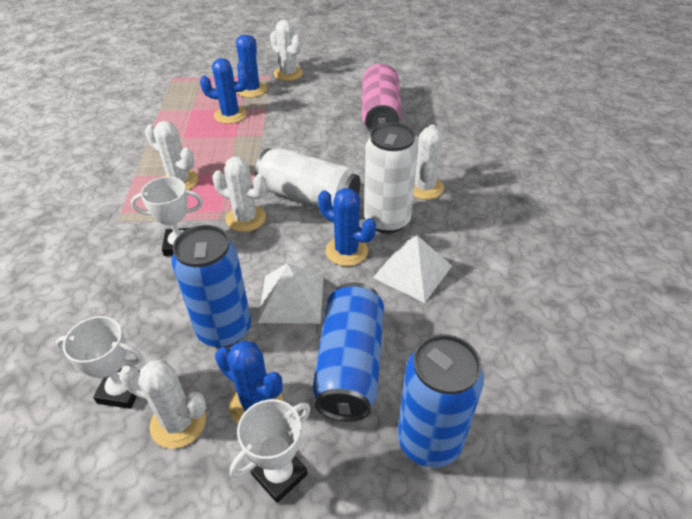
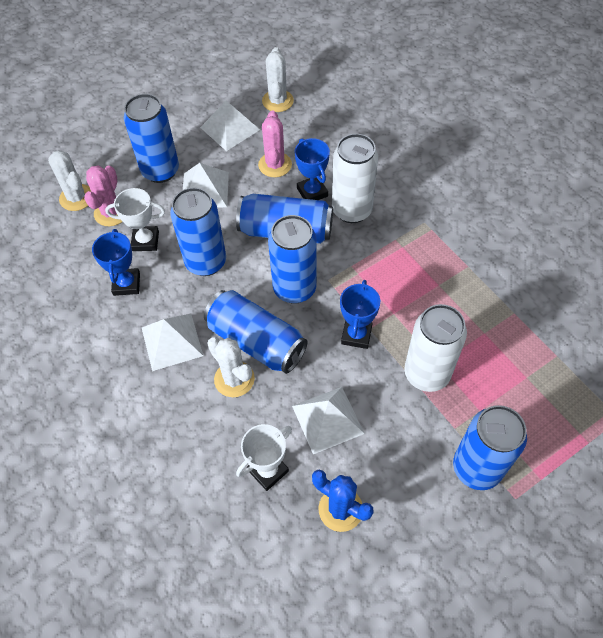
blue cactus: [200,58,249,124] [215,340,283,424] [236,35,267,98] [318,188,376,266] = 4 -> [312,470,374,532] = 1
blue can: [172,225,251,348] [313,282,384,422] [398,334,484,468] = 3 -> [124,94,179,183] [170,187,226,276] [204,290,308,374] [236,194,333,244] [268,215,316,304] [453,405,527,490] = 6
blue trophy: none = 0 -> [92,229,140,296] [294,138,330,200] [340,280,380,349] = 3
pink cactus: none = 0 -> [84,166,122,226] [258,110,292,177] = 2
pink can: [362,64,402,132] = 1 -> none = 0
white cactus: [119,360,206,449] [145,121,198,190] [212,157,267,232] [270,20,303,81] [413,124,444,200] = 5 -> [48,150,91,211] [207,337,255,397] [262,47,294,112] = 3
white pyramid: [258,263,324,324] [373,236,452,303] = 2 -> [142,314,203,371] [183,163,229,208] [200,101,260,151] [292,387,365,454] = 4
white trophy: [56,316,143,409] [131,177,203,256] [230,399,311,503] = 3 -> [105,188,165,251] [236,424,292,491] = 2

